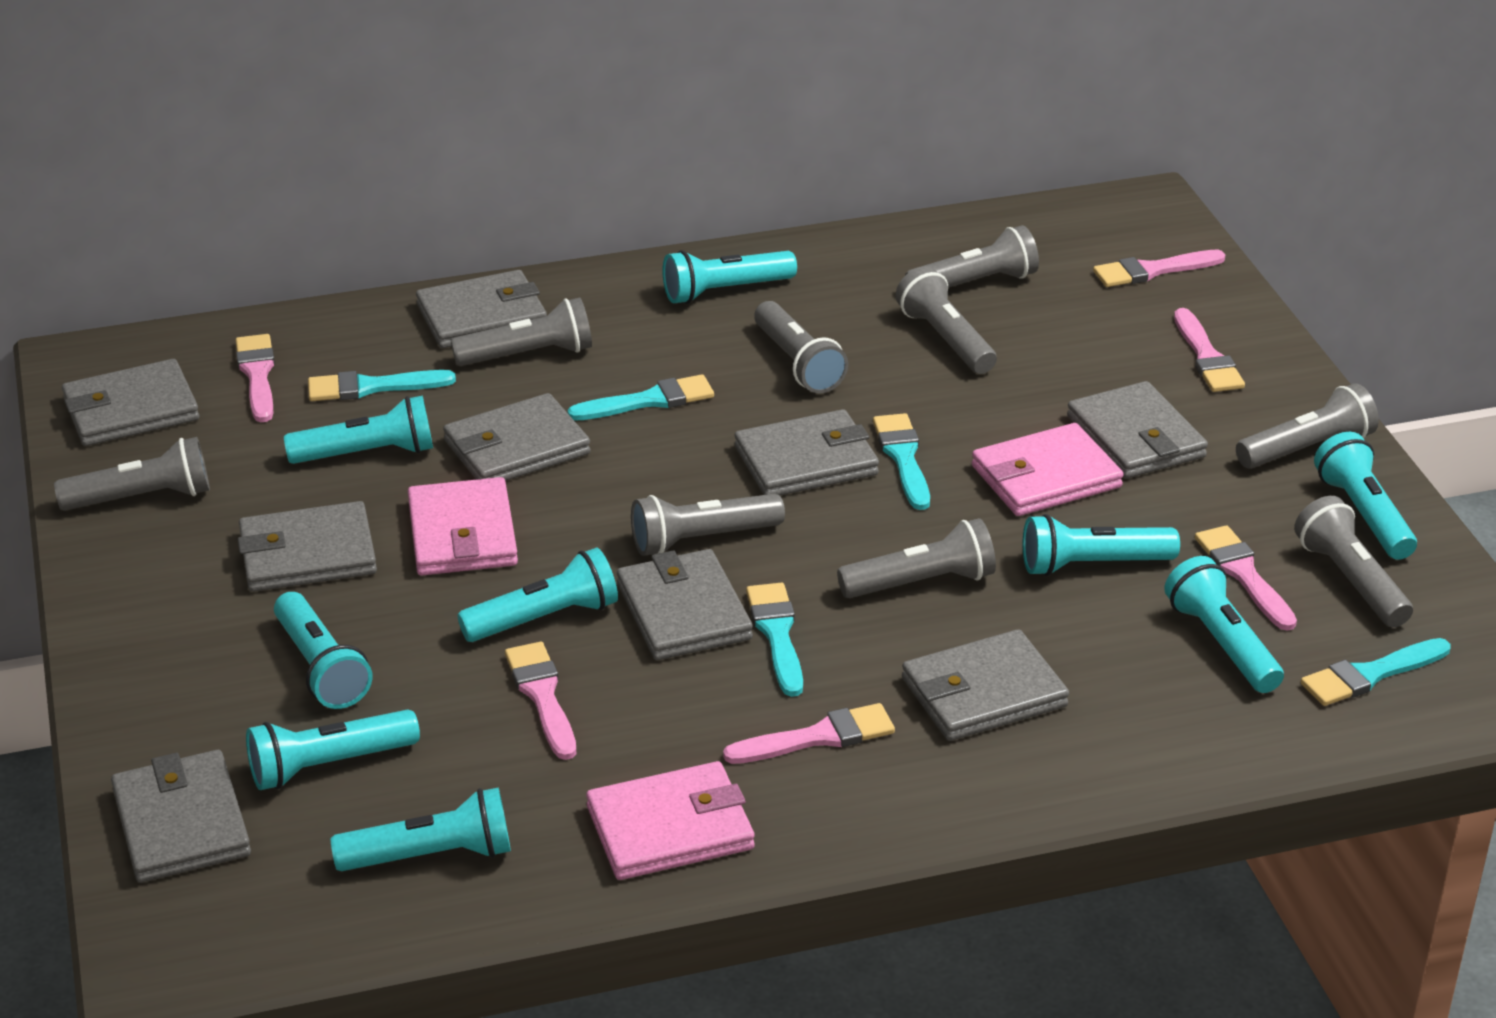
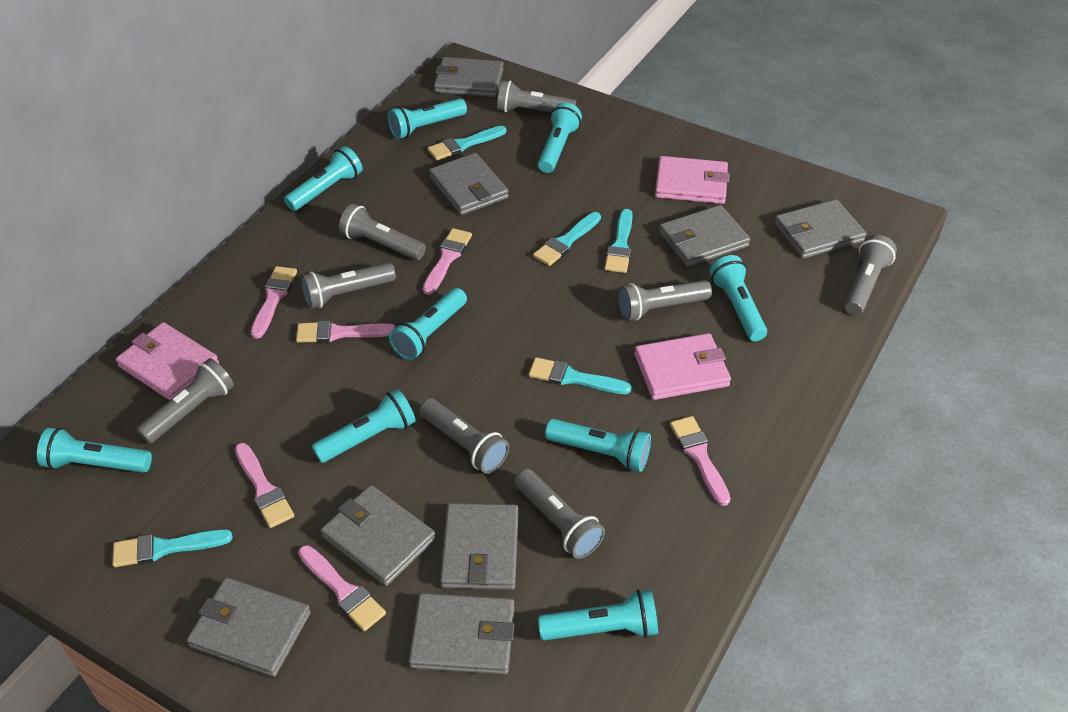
grey flashlight: [54,437,210,511] [451,298,592,366] [631,494,785,556] [754,301,848,393] [837,518,996,598] [896,266,997,374] [905,225,1039,288] [1236,383,1379,469] [1294,496,1413,627] = 9 -> [136,358,234,444] [301,262,396,309] [339,204,426,260] [419,398,509,474] [497,80,576,112] [515,469,605,559] [618,280,712,321] [844,235,897,315] = 8
grey wallet: [62,359,199,446] [111,750,251,883] [238,501,377,592] [416,270,547,348] [443,393,591,481] [617,549,753,660] [735,409,879,495] [902,629,1069,741] [1067,381,1208,478] = 9 -> [187,577,311,677] [321,485,436,586] [408,593,515,675] [429,153,509,215] [434,57,504,97] [440,503,519,590] [659,205,750,267] [774,199,866,259] = 8

